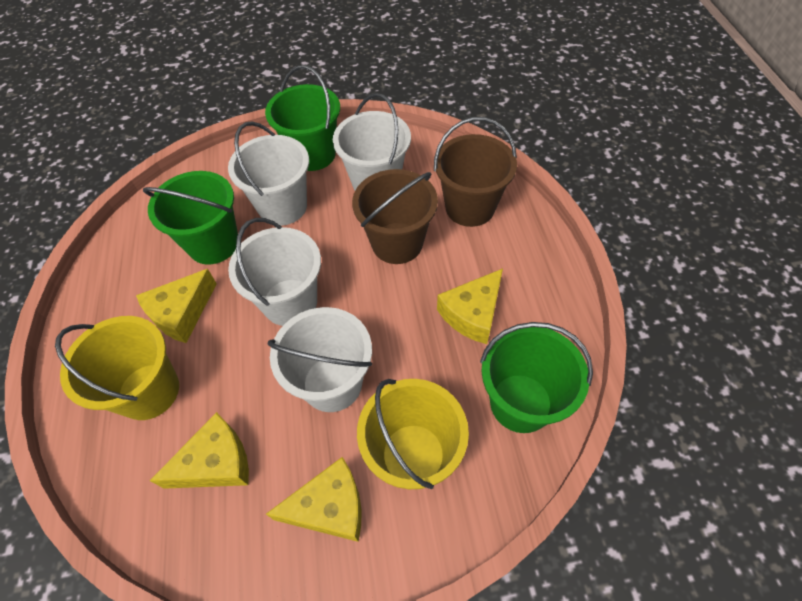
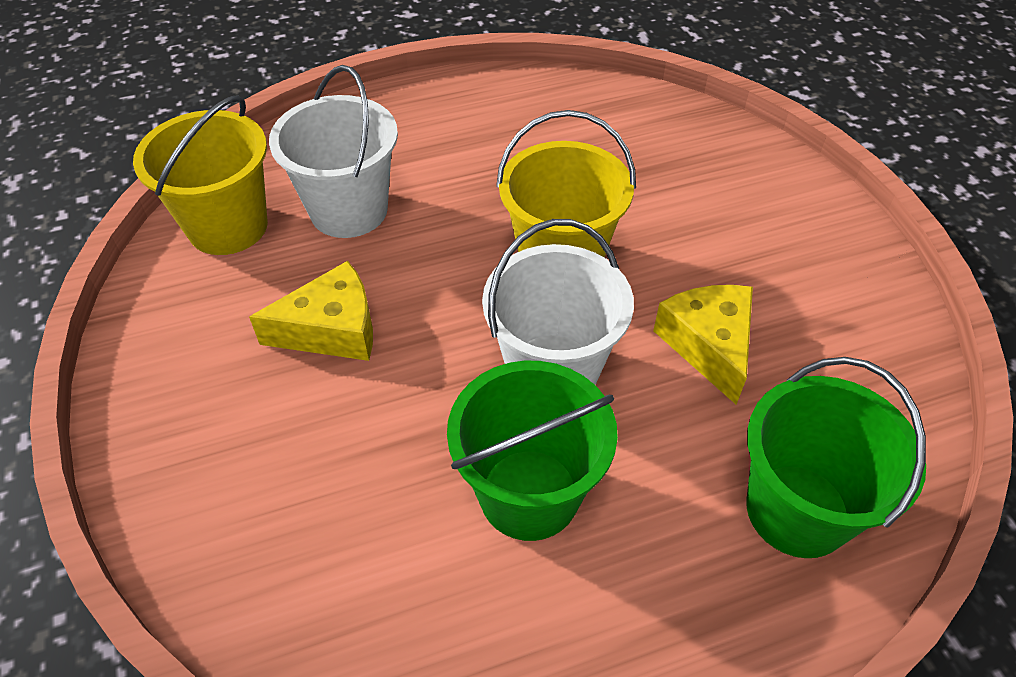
brown bucket: [352,169,438,264] [434,117,517,227] = 2 -> none = 0
green bucket: [143,171,238,265] [265,65,340,171] [480,322,593,433] = 3 -> [447,361,618,541] [746,357,926,558] = 2
white bucket: [228,121,309,226] [228,218,321,326] [267,307,372,412] [333,93,411,190] = 4 -> [269,65,398,238] [482,219,634,385] = 2
yellow cheese: [136,269,217,343] [150,412,249,489] [266,457,361,542] [437,269,503,344] = 4 -> [249,261,373,361] [653,285,753,405] = 2

